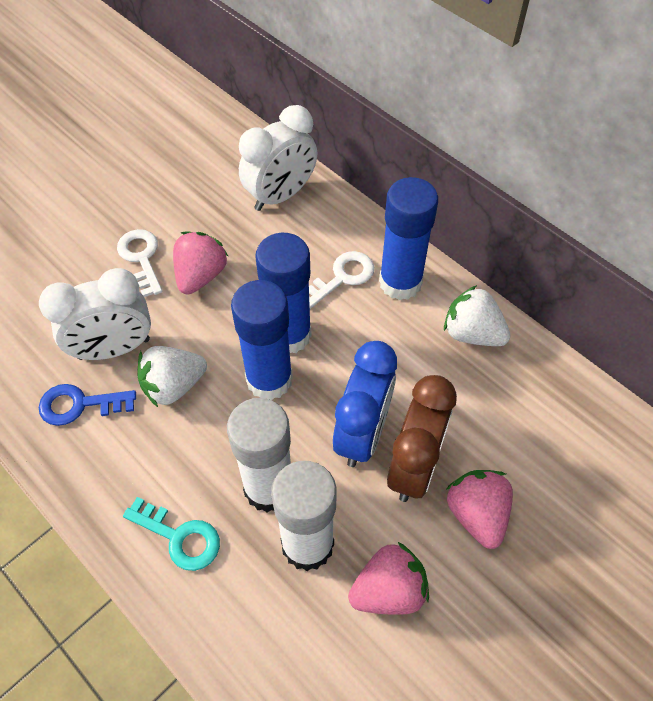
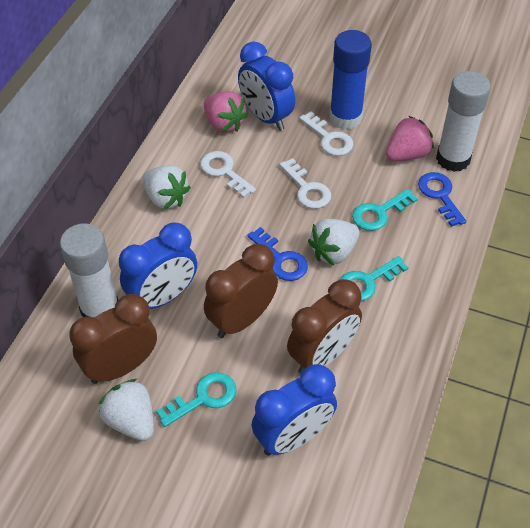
blue clock: [333,341,397,467] = 1 -> [119,223,197,309] [238,42,295,131] [252,364,337,456] = 3
blue glue stick: [231,280,293,400] [255,233,312,353] [379,177,438,300] = 3 -> [329,30,372,130] = 1
blue key: [38,384,136,426] = 1 -> [247,227,308,281] [418,172,466,227] = 2
brown clock: [387,375,457,502] = 1 -> [69,294,157,384] [204,244,278,338] [287,279,362,374] = 3
pink strawberry: [173,232,229,295] [348,542,429,615] [446,470,513,549] = 3 -> [204,91,248,133] [386,116,434,161] = 2
turquoise key: [123,497,220,571] = 1 -> [156,372,236,427] [340,256,409,301] [352,189,418,231] = 3
white clock: [39,268,151,360] [239,105,317,211] = 2 -> none = 0
white key: [117,229,163,297] [309,251,374,309] = 2 -> [200,151,256,198] [279,158,331,209] [299,111,353,156] = 3
white strawberry: [137,346,207,407] [444,285,511,346] = 2 -> [99,379,154,441] [142,165,191,209] [308,218,359,265] = 3

